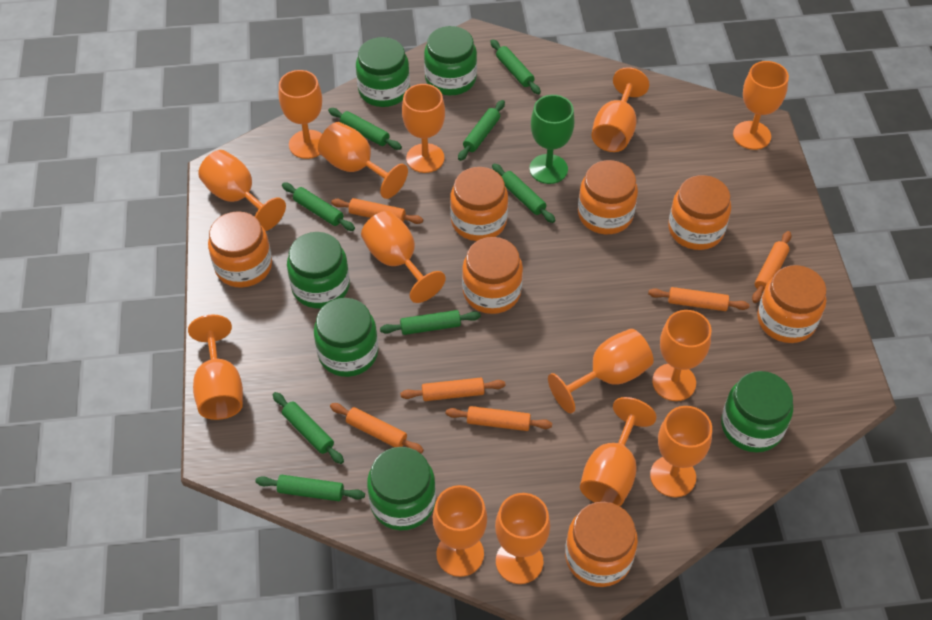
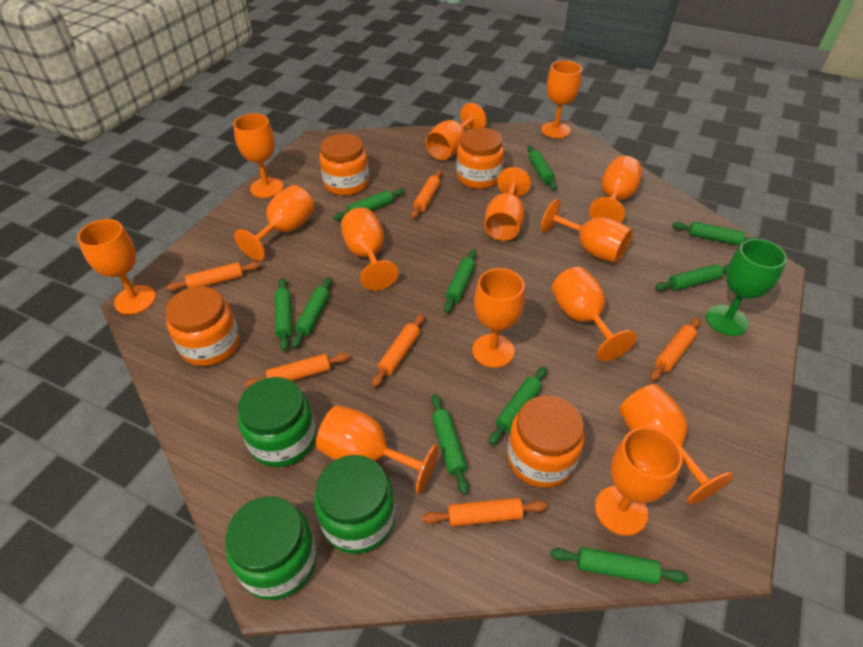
green jar: [287,232,350,308] [314,298,378,377] [356,37,410,107] [367,447,436,531] [424,26,477,95] [721,371,793,453] = 6 -> [226,496,317,600] [238,377,316,467] [314,455,395,554] = 3
green rolling pin: [256,475,365,501] [273,392,344,464] [282,183,355,231] [328,108,402,150] [380,310,481,335] [458,100,505,161] [490,39,541,94] [492,164,556,223] = 8 -> [275,278,292,351] [292,277,332,348] [333,188,405,221] [431,394,469,495] [444,249,477,313] [489,366,547,445] [527,145,557,190] [551,547,688,584] [655,264,729,291] [672,222,759,246] = 10
orange jar: [208,211,272,288] [450,167,508,241] [462,237,523,314] [565,502,638,587] [578,160,638,234] [668,175,731,250] [757,265,826,343] = 7 -> [165,286,240,366] [319,134,369,196] [456,127,504,189] [507,395,585,488] = 4

